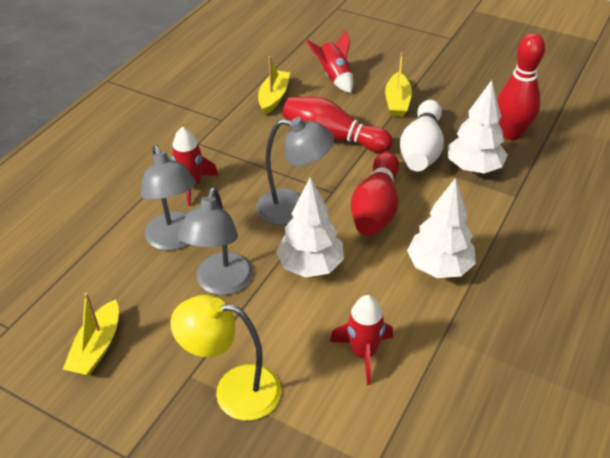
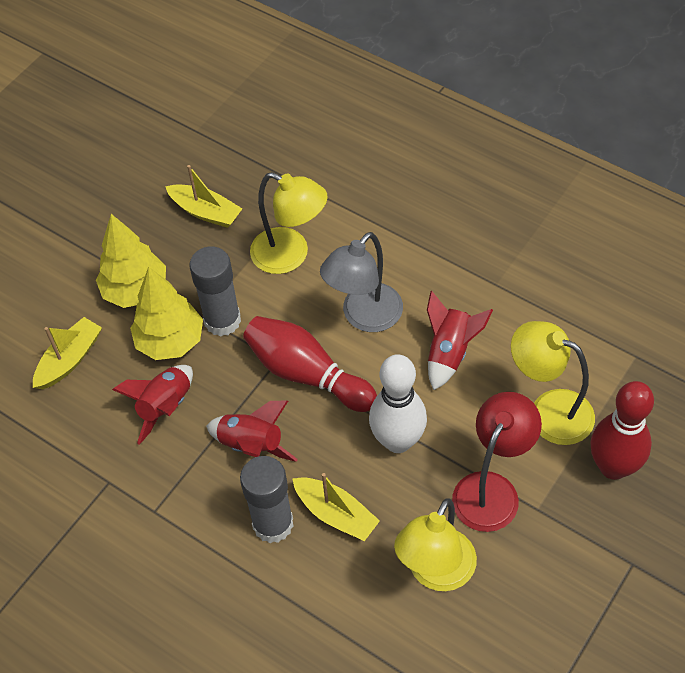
grey glue stick: none = 0 -> [189,246,241,336] [240,456,293,543] = 2
grey lamp: [141,145,196,250] [178,187,253,295] [256,117,334,225] = 3 -> [320,232,403,332] = 1
red bowling pin: [282,97,393,153] [351,152,399,236] [497,33,545,140] = 3 -> [243,316,377,412] [591,381,654,480] = 2
red lamp: none = 0 -> [452,392,542,532] = 1
white tree: [276,177,344,277] [407,178,476,278] [448,80,508,173] = 3 -> none = 0
yellow lamp: [170,295,281,421] = 1 -> [250,172,327,274] [394,499,477,591] [511,321,595,445] = 3
yellow tree: none = 0 -> [96,214,166,308] [130,267,203,360] = 2

